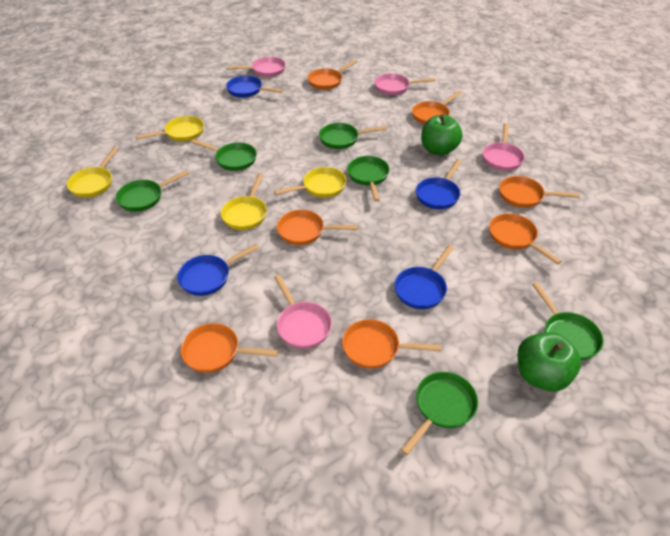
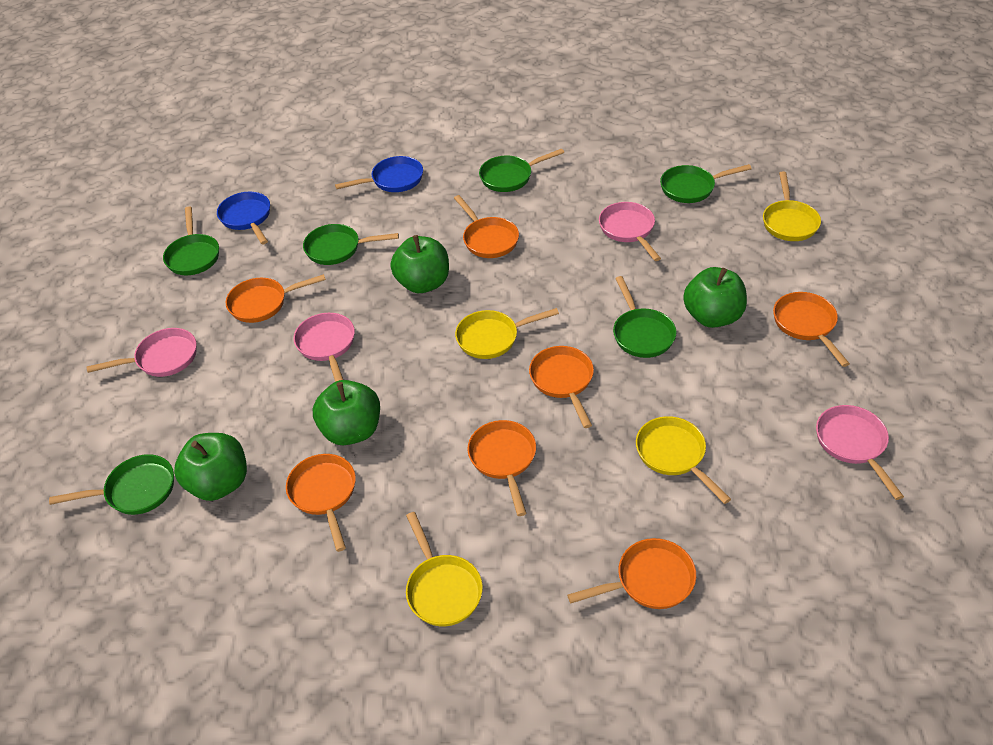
blue pan: [177,244,259,296] [226,76,283,98] [394,245,454,309] [416,159,462,209] = 4 -> [217,192,270,244] [335,156,423,192] = 2
green apple: [421,114,463,156] [518,332,581,392] = 2 -> [174,433,247,501] [313,380,380,445] [390,235,449,293] [683,267,747,328] = 4

